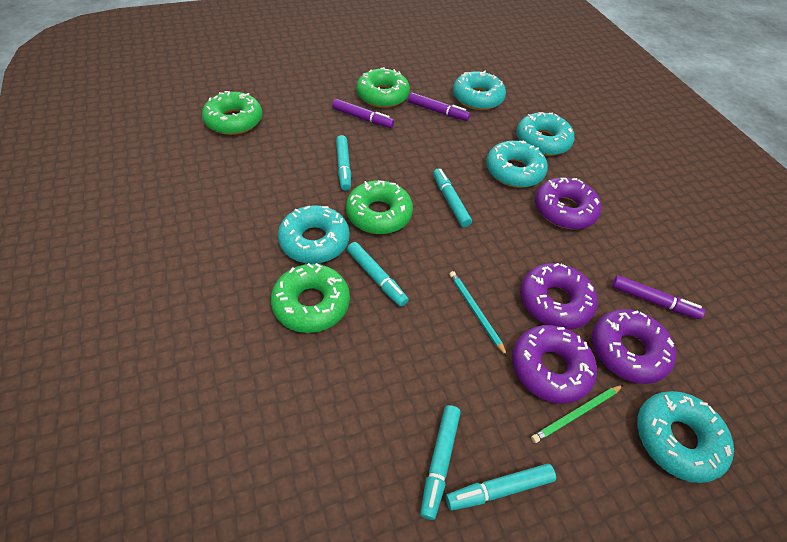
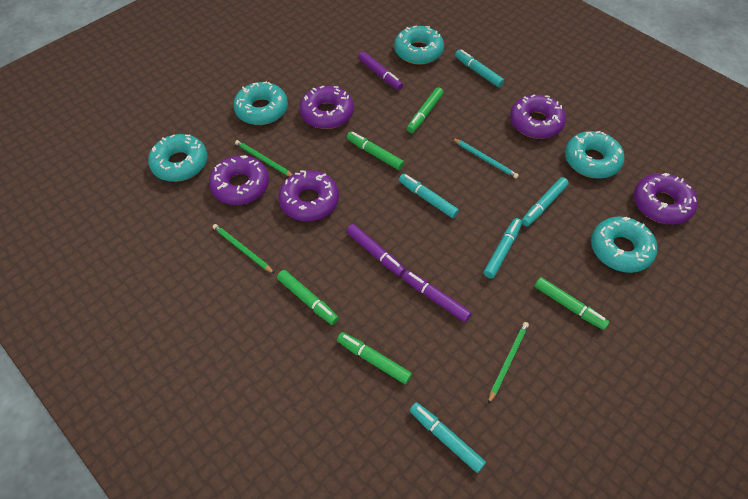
green donut: [202,91,262,135] [271,263,350,333] [346,180,413,234] [356,67,410,108] = 4 -> none = 0
green marker: none = 0 -> [277,270,339,325] [337,332,412,384] [347,132,404,170] [407,87,444,133] [534,277,610,330] = 5
green pencil: [531,385,623,443] = 1 -> [212,224,275,274] [235,140,293,177] [488,322,529,404] = 3
purple donut: [512,325,597,404] [520,263,597,330] [535,178,601,229] [592,309,676,384] = 4 -> [209,155,269,205] [278,170,339,222] [300,85,354,129] [510,94,566,139] [634,173,698,225] = 5

